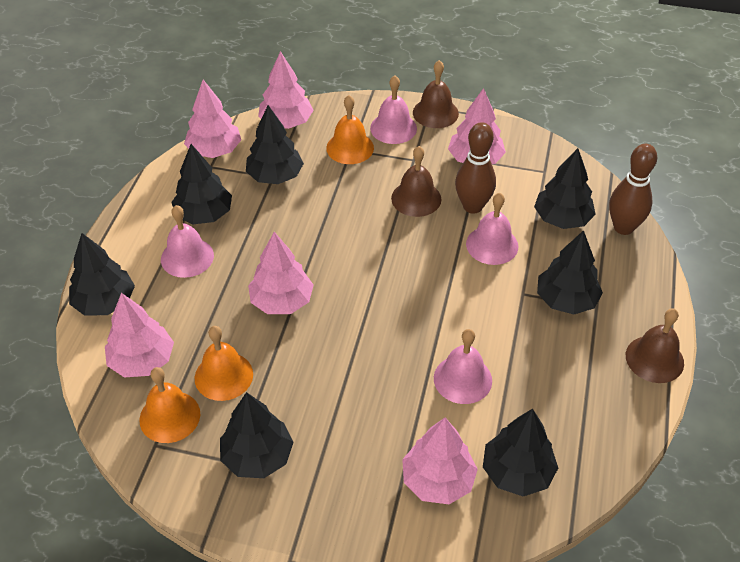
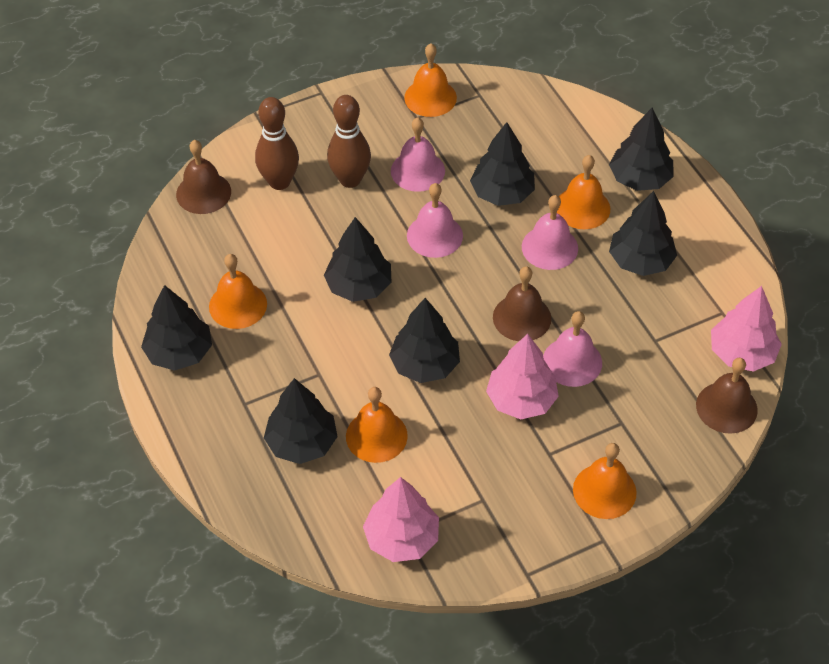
orange bell: [140,367,200,443] [195,326,253,401] [326,95,374,164] = 3 -> [209,254,267,329] [346,387,408,463] [404,43,457,117] [557,155,610,229] [573,443,637,519] = 5
pink tree: [105,293,174,377] [184,80,241,158] [248,232,314,314] [258,51,314,129] [402,418,478,504] [448,88,506,164] = 6 -> [363,477,439,562] [486,334,559,419] [711,286,782,372] = 3

